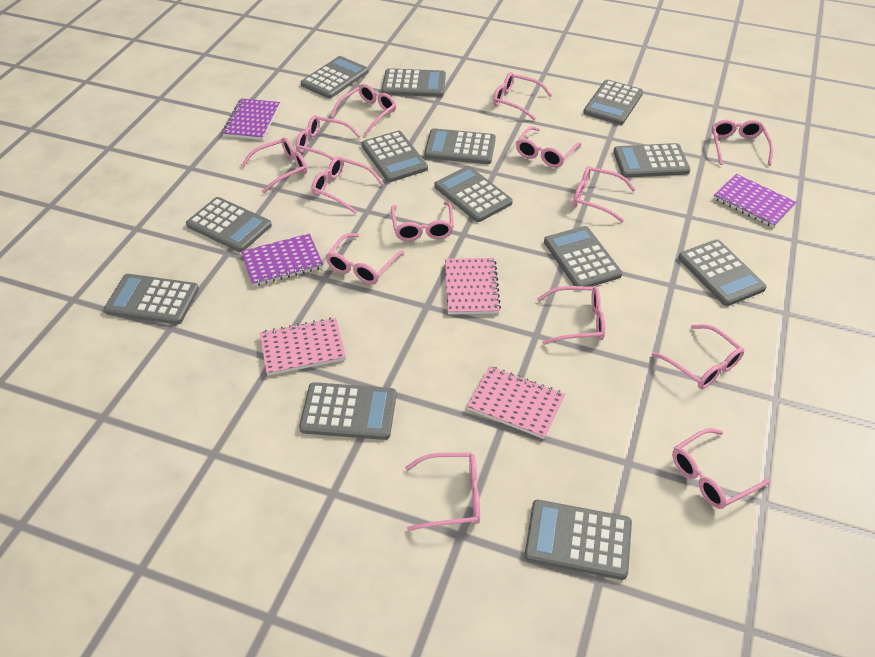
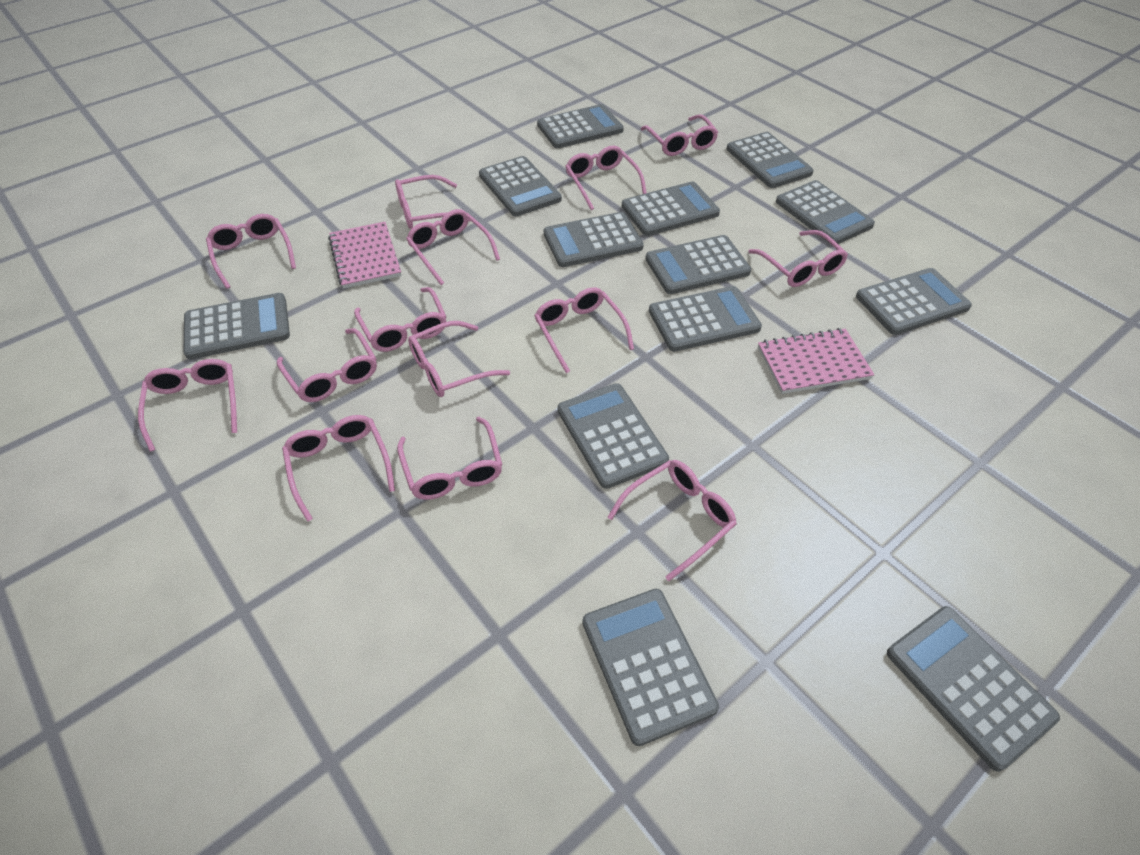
pink notebook: [260,318,346,376] [445,258,501,315] [467,366,565,439] = 3 -> [328,222,401,289] [758,328,874,394] = 2
purple notebook: [222,98,280,140] [241,233,323,286] [714,174,796,228] = 3 -> none = 0

